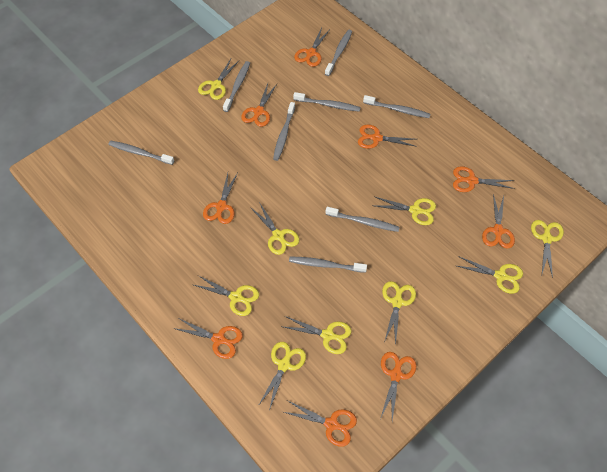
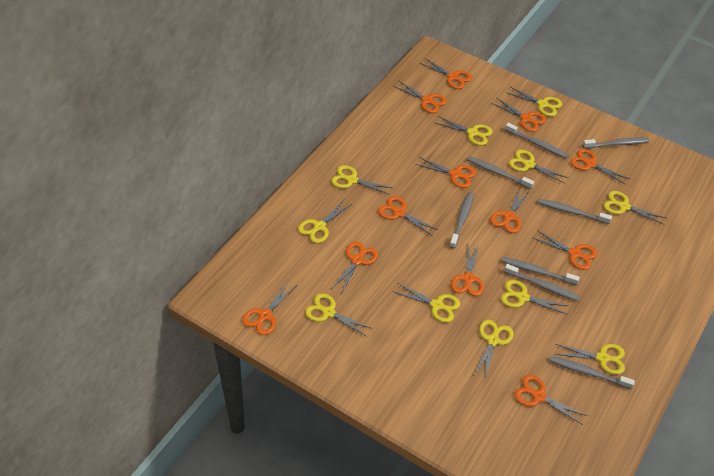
orange scissors: [173,318,243,359] [203,173,238,224] [241,84,277,127] [284,400,357,447] [294,28,329,67] [358,125,417,149] [380,352,416,421] [453,166,515,192] [482,194,515,249] = 9 -> [242,281,296,335] [332,242,378,294] [378,196,438,236] [393,81,447,113] [415,157,476,188] [420,58,472,89] [451,245,484,296] [490,187,529,233] [491,97,546,132] [514,375,587,425] [533,230,597,270] [570,149,629,185] = 12
yellow scissors: [194,275,259,316] [198,59,239,100] [250,202,299,255] [258,342,306,411] [284,316,352,354] [375,197,436,225] [382,281,416,345] [457,256,523,294] [531,220,564,278] = 9 -> [298,200,352,243] [305,293,373,336] [331,165,392,195] [392,283,460,323] [435,116,493,146] [474,320,514,378] [501,280,568,314] [506,87,562,117] [509,150,569,184] [554,344,625,375] [604,191,666,225] = 11

